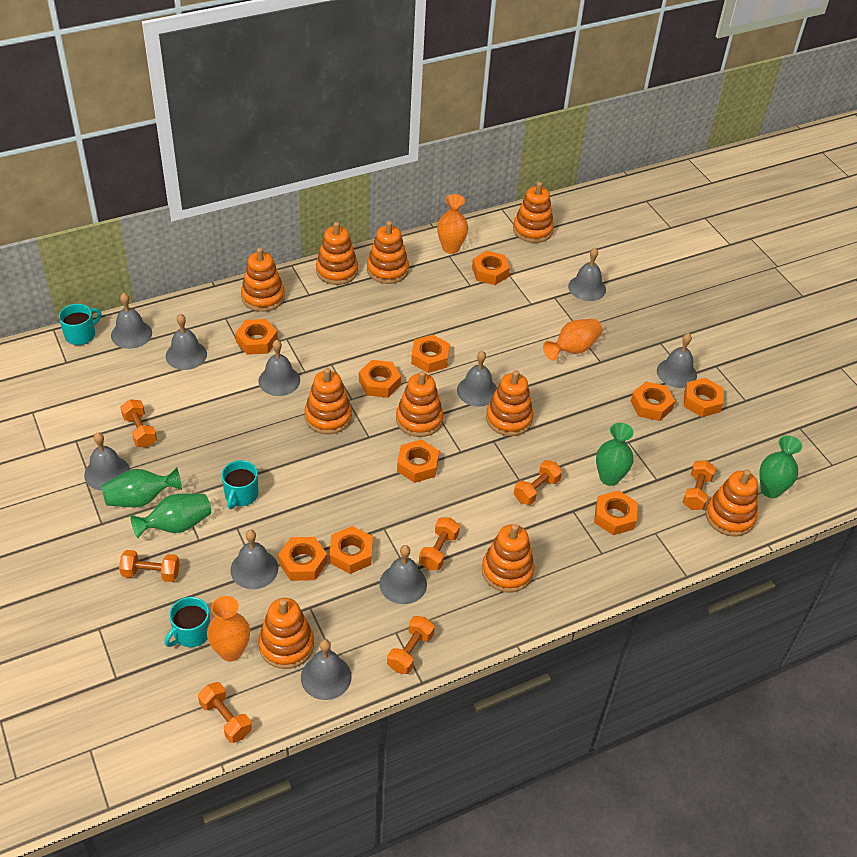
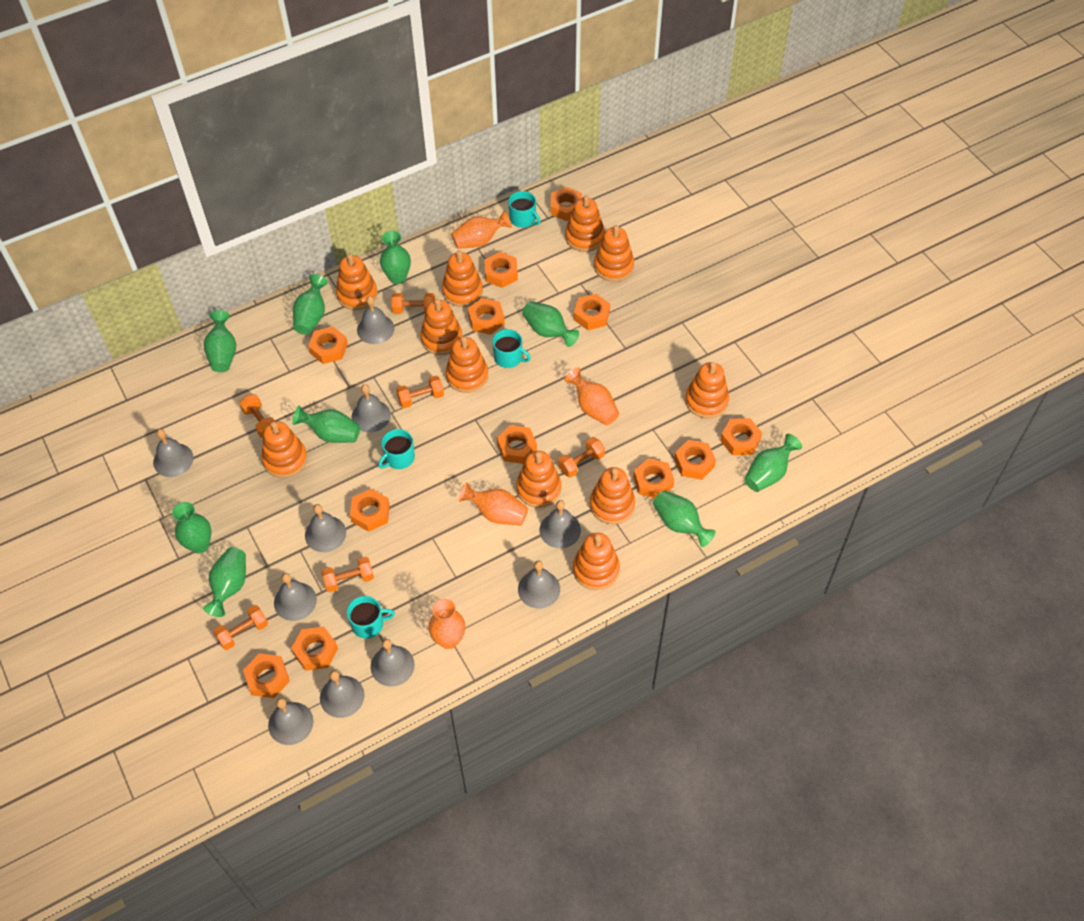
green vase: [102,467,182,507] [130,494,211,538] [596,423,634,486] [759,435,802,498] = 4 -> [172,502,211,554] [203,547,246,617] [204,310,236,372] [292,405,360,443] [293,274,328,335] [380,231,411,284] [522,301,579,347] [653,490,716,547] [744,434,802,492] = 9
orange dumbbell: [119,550,180,582] [120,399,157,447] [198,682,252,743] [387,616,435,674] [419,518,460,570] [514,460,562,505] [683,460,716,510] = 7 -> [214,605,268,650] [239,394,275,438] [321,557,374,592] [391,293,435,314] [396,376,444,408] [558,437,605,478] = 6
orange nut: [235,319,278,355] [278,537,327,581] [330,526,373,574] [359,360,401,398] [397,440,439,483] [411,334,450,373] [472,251,510,285] [594,490,638,535] [631,381,675,421] [684,378,724,417] = 10 -> [243,653,290,698] [291,627,338,671] [308,326,348,364] [350,489,390,532] [468,298,505,335] [484,252,518,288] [497,425,537,464] [551,187,582,221] [574,294,610,330] [633,458,674,498] [674,440,716,480] [720,418,762,455] = 12
orange stacking toy: [241,248,285,312] [258,598,314,669] [304,368,352,434] [316,222,358,285] [367,221,409,284] [396,371,443,437] [482,524,535,593] [486,370,533,436] [513,182,554,243] [705,469,758,536] = 10 -> [261,421,307,478] [336,254,378,310] [420,299,462,355] [442,250,483,307] [445,336,488,393] [516,451,561,508] [565,195,605,252] [573,533,620,590] [590,467,635,524] [594,225,634,282] [685,362,729,418] = 11
orange vase: [207,596,250,661] [437,194,468,254] [543,319,603,360] = 3 -> [428,599,465,649] [451,210,512,249] [459,482,528,526] [564,367,619,425] = 4
turquoise mug: [59,304,101,345] [164,597,210,647] [221,460,259,509] = 3 -> [347,596,395,639] [378,429,415,469] [492,329,531,368] [508,191,540,228] = 4

